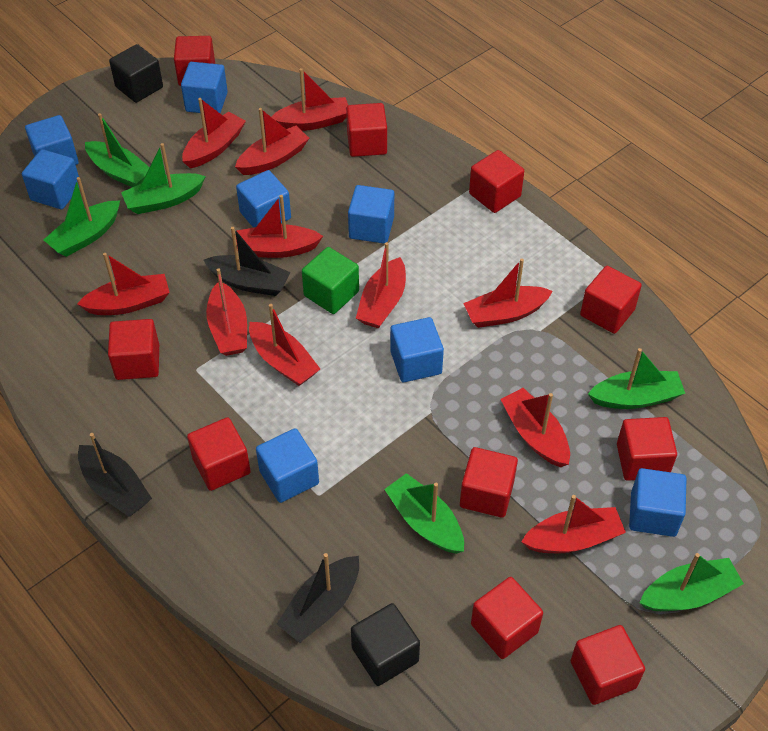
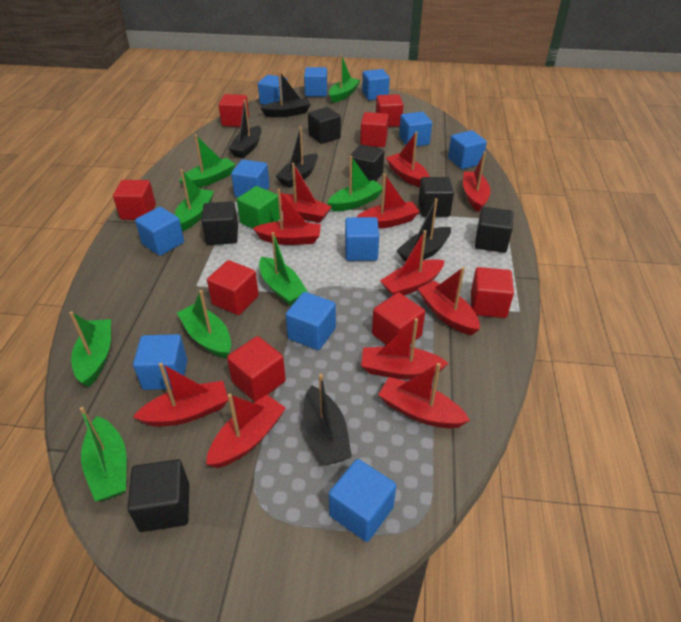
black boat: [78,433,152,517] [203,227,290,296] [276,553,359,643] = 3 -> [228,100,261,158] [261,71,311,117] [275,126,318,188] [303,374,352,465] [396,198,451,262] = 5
black cube: [109,44,163,103] [351,603,420,686] = 2 -> [127,459,189,532] [201,202,238,245] [308,107,341,144] [349,144,384,181] [418,177,454,217] [475,207,513,253] = 6
blue cube: [22,149,79,209] [25,115,79,165] [181,62,228,113] [236,170,291,228] [256,428,319,503] [348,185,394,244] [390,317,444,382] [629,468,687,537] = 8 -> [133,334,187,390] [135,207,184,256] [231,159,269,197] [258,75,287,105] [286,292,336,350] [304,67,327,97] [329,459,396,542] [345,217,379,261] [362,69,390,100] [399,112,432,146] [448,130,487,169] = 11
green boat: [44,177,120,257] [85,113,149,187] [121,143,206,214] [384,473,464,554] [588,348,685,409] [640,553,744,611] = 6 -> [69,312,111,387] [80,407,126,501] [175,169,214,231] [177,290,231,359] [179,134,236,188] [259,232,308,306] [328,156,382,212] [329,55,360,103] = 8
red cube: [108,319,159,380] [174,36,215,86] [187,417,251,491] [346,103,387,157] [460,447,518,518] [469,150,524,213] [471,577,543,659] [571,625,645,705] [580,266,642,334] [617,417,677,481] = 10 -> [113,180,156,220] [207,260,259,315] [219,94,249,127] [227,336,286,402] [360,112,389,147] [372,292,425,345] [376,94,403,127] [471,267,514,318] = 8

